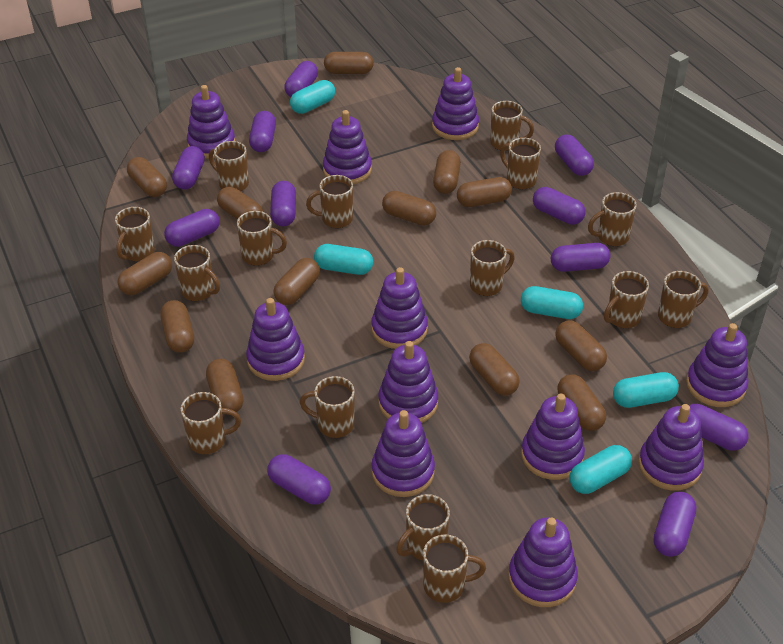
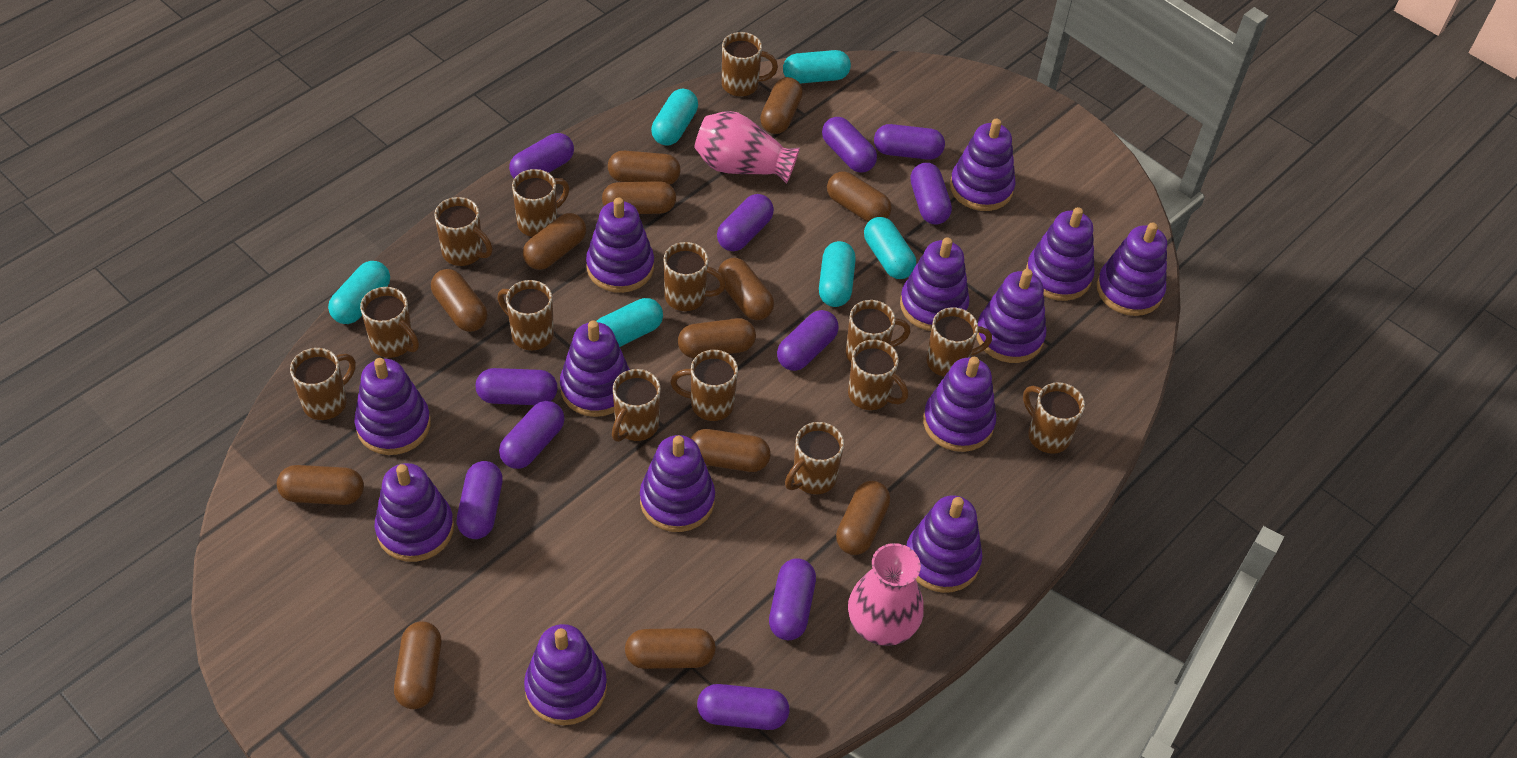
brown mug: [115,207,155,261] [174,245,220,301] [181,392,241,454] [209,141,249,191] [237,211,287,266] [300,376,355,438] [306,175,353,228] [396,494,450,560] [423,535,486,603] [470,240,515,296] [490,101,534,151] [500,138,541,189] [588,192,637,246] [604,271,649,328] [658,271,709,328] = 15 -> [290,348,356,420] [360,287,419,358] [434,197,493,266] [497,280,554,350] [512,169,569,237] [612,369,661,442] [664,242,726,311] [670,350,738,421] [722,32,778,97] [785,422,844,494] [846,300,911,363] [848,340,908,410] [926,307,992,377] [1023,382,1085,454] = 14
pink vase: none = 0 -> [694,111,800,184] [848,543,924,646] = 2
purple stacking toy: [187,85,235,159] [246,298,305,381] [323,110,372,184] [371,267,428,349] [372,410,435,497] [378,341,438,423] [432,67,479,140] [508,518,578,607] [521,394,585,480] [638,404,704,491] [686,323,748,407] = 11 -> [354,358,431,455] [375,463,454,562] [524,624,607,725] [560,320,630,417] [586,198,654,293] [640,435,715,532] [900,237,969,331] [906,495,982,593] [923,357,996,452] [950,118,1015,211] [976,269,1046,363] [1026,207,1095,301] [1097,222,1167,316] = 13
turquoise capsule: [290,80,335,114] [314,244,373,275] [521,286,583,319] [569,445,632,494] [613,372,679,408] = 5 -> [328,261,390,324] [597,298,663,347] [651,89,698,145] [783,50,851,84] [819,241,856,307] [864,217,916,279] = 6

